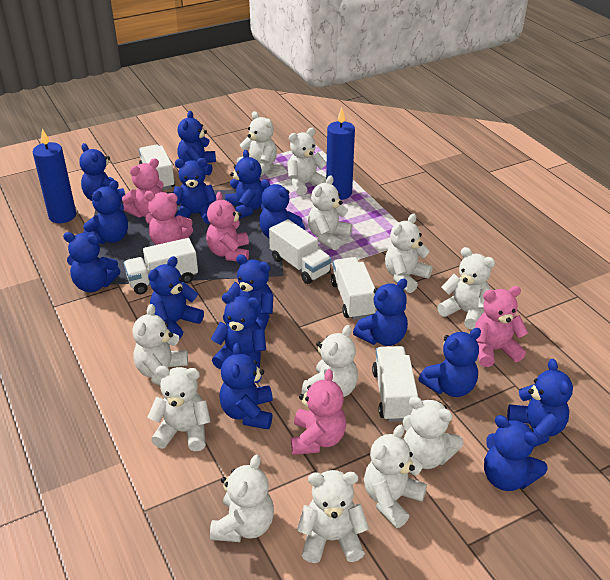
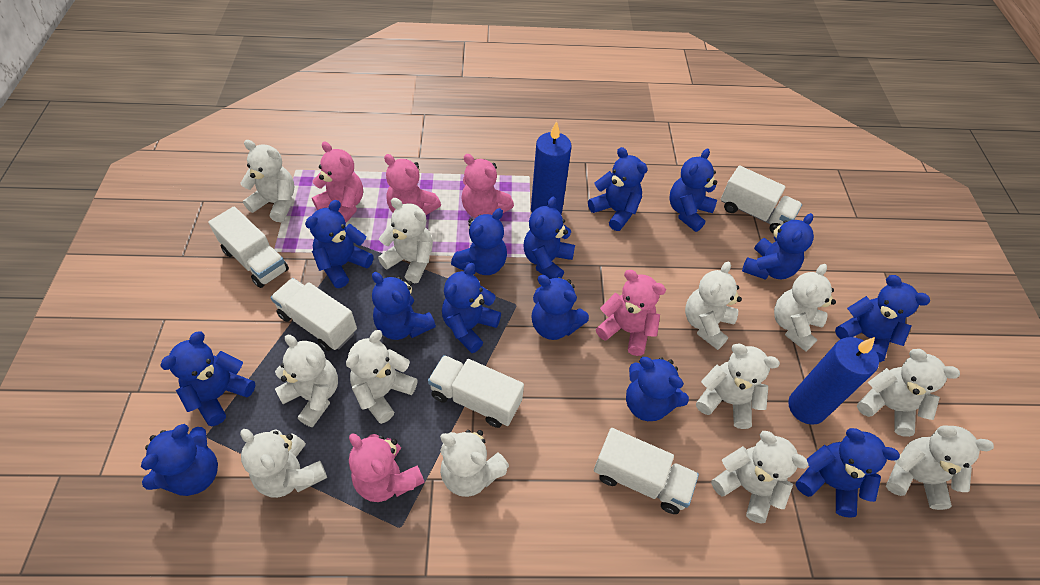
blue teddy bear: [63,232,120,292] [79,143,125,201] [83,180,128,244] [148,256,204,339] [173,158,216,224] [177,111,216,175] [211,293,266,369] [219,343,273,429] [223,254,273,331] [225,150,264,219] [259,179,306,238] [353,278,408,346] [419,328,481,397] [484,415,548,491] [507,359,573,447] = 15 -> [141,424,218,496] [160,331,255,426] [305,200,374,288] [372,272,436,340] [442,263,501,353] [451,208,507,275] [524,197,575,279] [531,275,589,340] [588,147,648,231] [626,357,689,421] [669,148,717,232] [742,213,814,280] [796,428,900,518] [835,275,930,362] = 14

